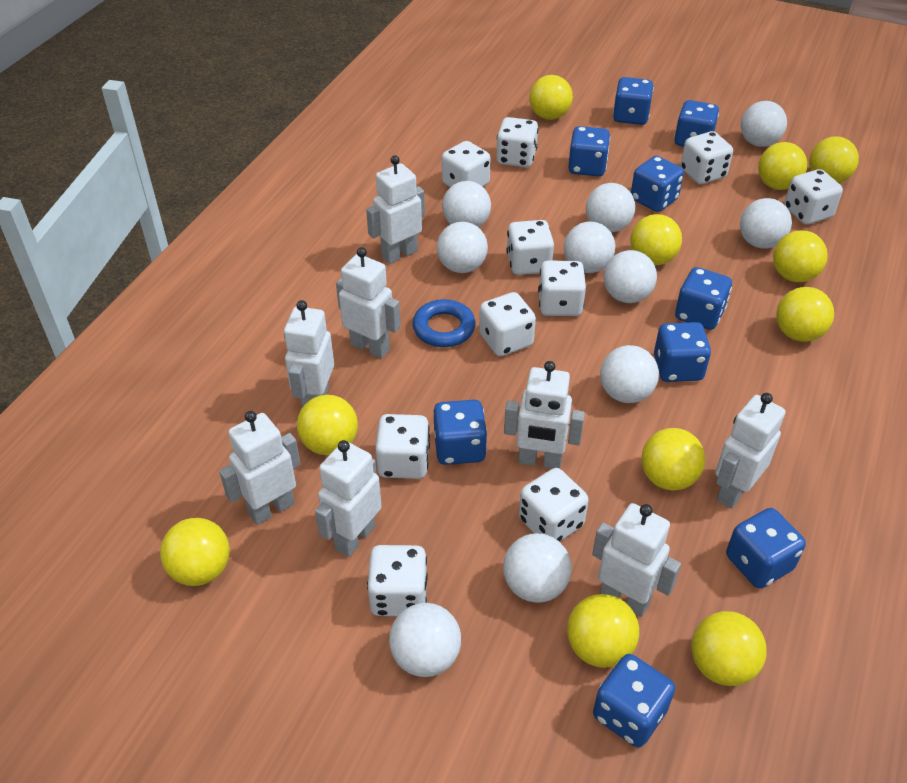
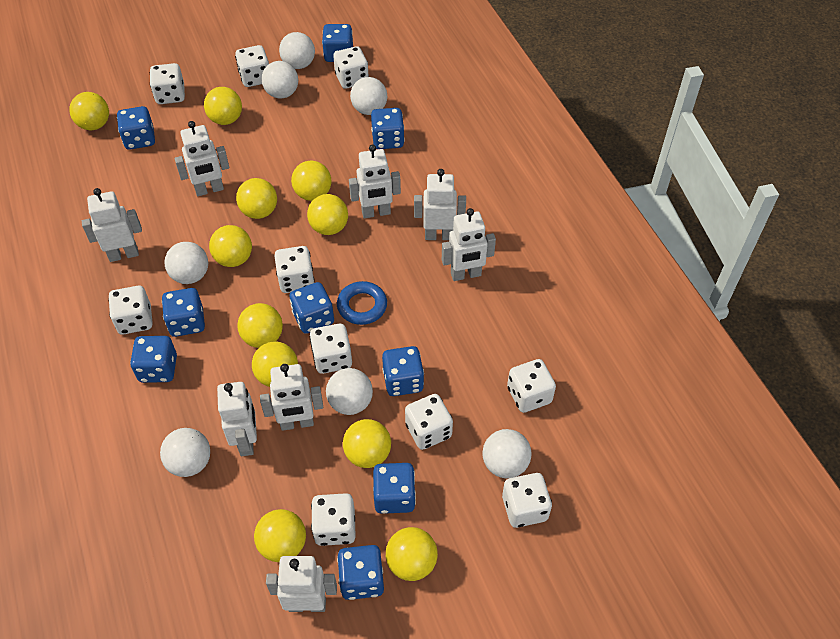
white ball: [389,603,461,677] [437,222,488,273] [442,181,491,227] [503,533,572,603] [564,222,615,273] [586,183,635,232] [600,345,659,403] [604,250,657,303] [740,198,792,249] [741,101,787,147] = 10 -> [160,428,210,477] [164,242,208,284] [261,61,298,99] [279,32,315,69] [326,368,373,415] [350,77,387,115] [482,429,532,478] = 7

